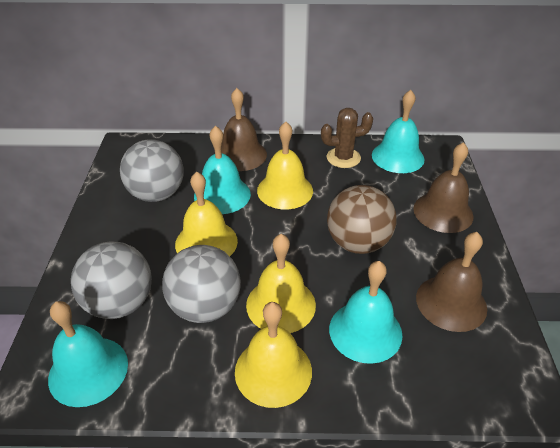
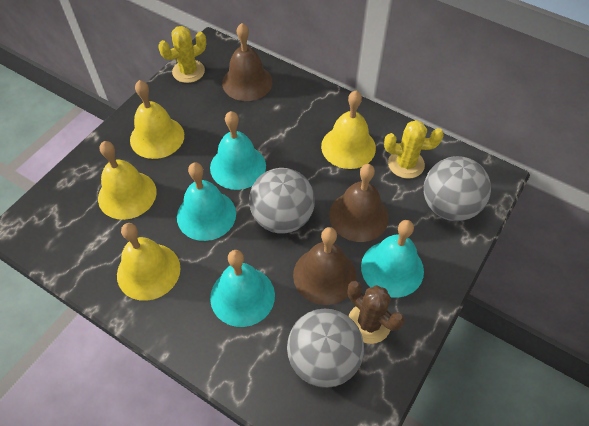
brown ball: [327,185,397,254] = 1 -> none = 0
yellow cactus: none = 0 -> [158,26,206,83] [384,120,444,179] = 2

